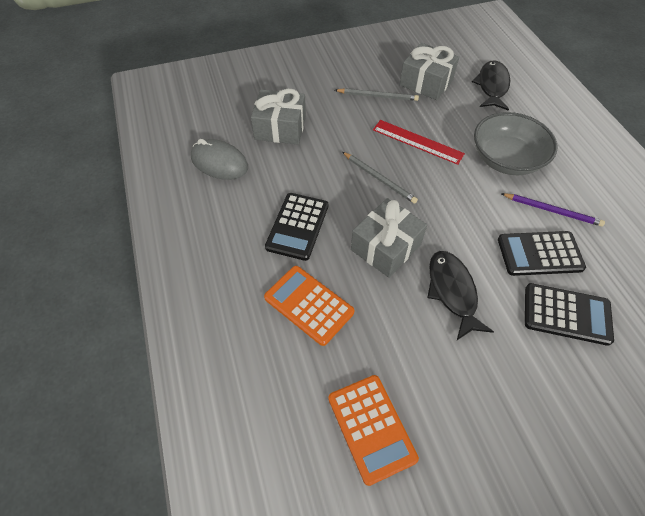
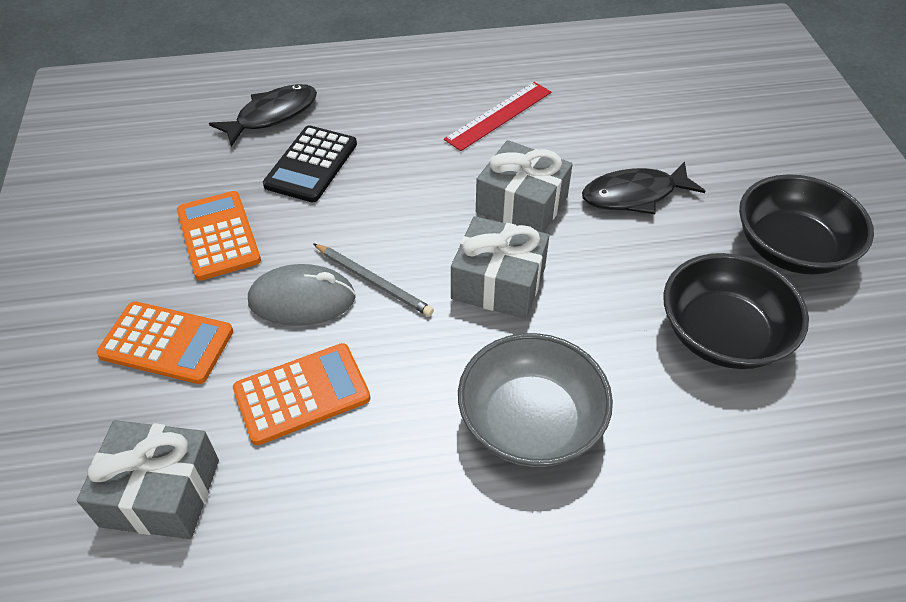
black bowl: none = 0 -> [663,253,809,369] [739,174,874,275] = 2
black calculator: [265,193,328,261] [498,231,586,276] [525,283,614,346] = 3 -> [263,125,357,202] = 1
grey pencil: [335,88,419,101] [343,152,418,204] = 2 -> [313,243,434,316] = 1
orange calculator: [264,266,354,346] [328,375,419,486] = 2 -> [96,301,233,384] [177,191,261,281] [233,343,370,445] = 3
purple pencil: [501,193,605,227] = 1 -> none = 0

